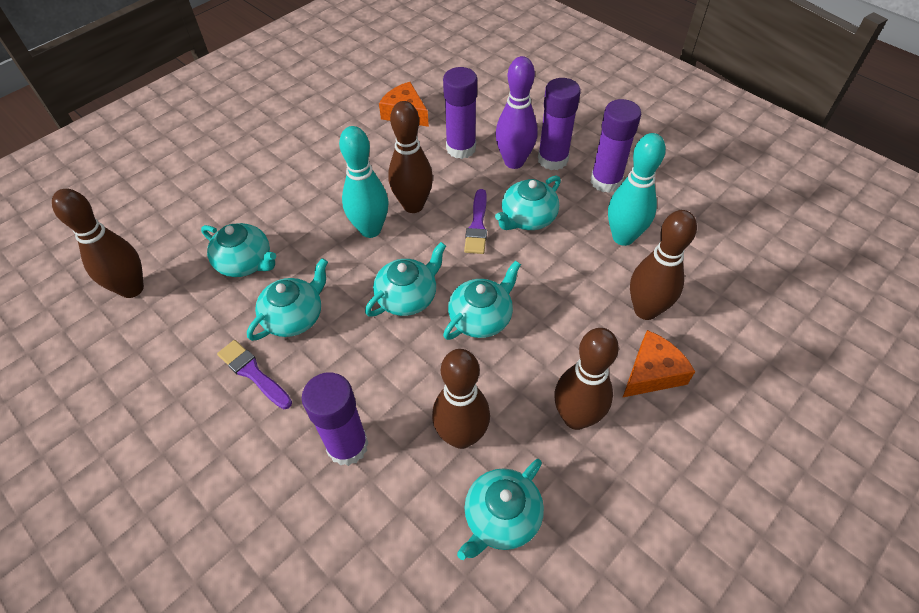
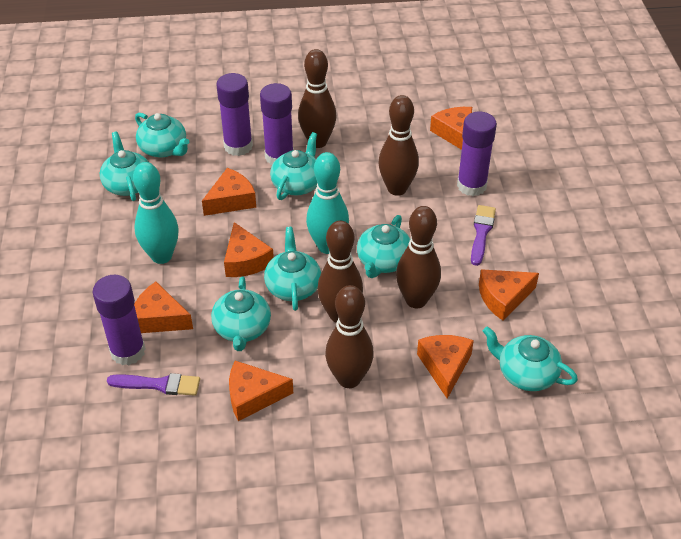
orange cheese: [379,82,429,127] [622,330,695,398] = 2 -> [134,282,193,333] [202,168,256,216] [224,222,274,277] [229,361,293,421] [417,335,474,399] [430,107,472,150] [479,269,539,320] = 7
purple bowling pin: [495,56,538,169] = 1 -> none = 0
turquoise teapot: [201,223,276,277] [247,258,328,341] [365,242,446,317] [443,261,521,340] [457,459,544,560] [495,176,561,230] = 6 -> [100,131,149,201] [135,113,189,157] [211,276,271,351] [264,227,321,311] [270,132,317,200] [357,215,410,278] [483,326,578,391] = 7

